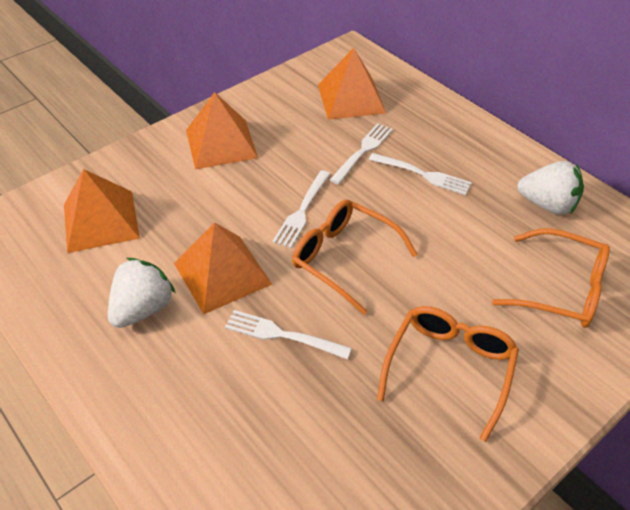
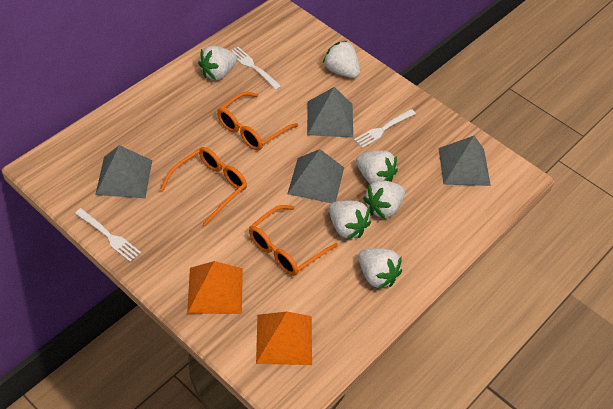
grey pyramid: none = 0 -> [95,145,152,198] [288,149,344,203] [307,87,353,138] [438,136,491,186] = 4
orange pyramid: [64,169,140,253] [174,222,272,314] [186,92,258,169] [318,48,386,120] = 4 -> [187,261,243,314] [256,312,312,365] = 2
white fork: [225,310,352,360] [272,170,330,248] [330,123,393,185] [369,153,472,195] = 4 -> [75,208,141,262] [231,47,282,90] [354,109,416,148] = 3
white strawberry: [108,258,175,328] [517,161,584,215] = 2 -> [198,46,237,80] [323,40,360,78] [329,201,371,240] [356,150,398,184] [358,248,402,289] [363,180,405,219] = 6

